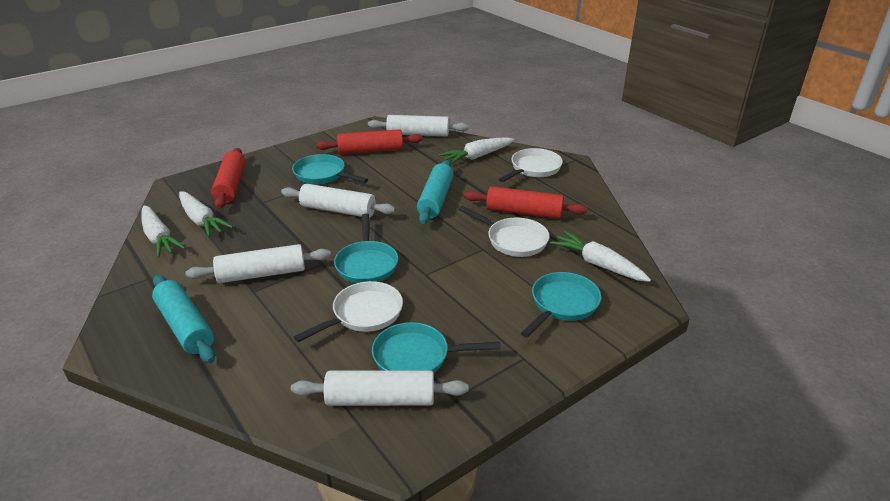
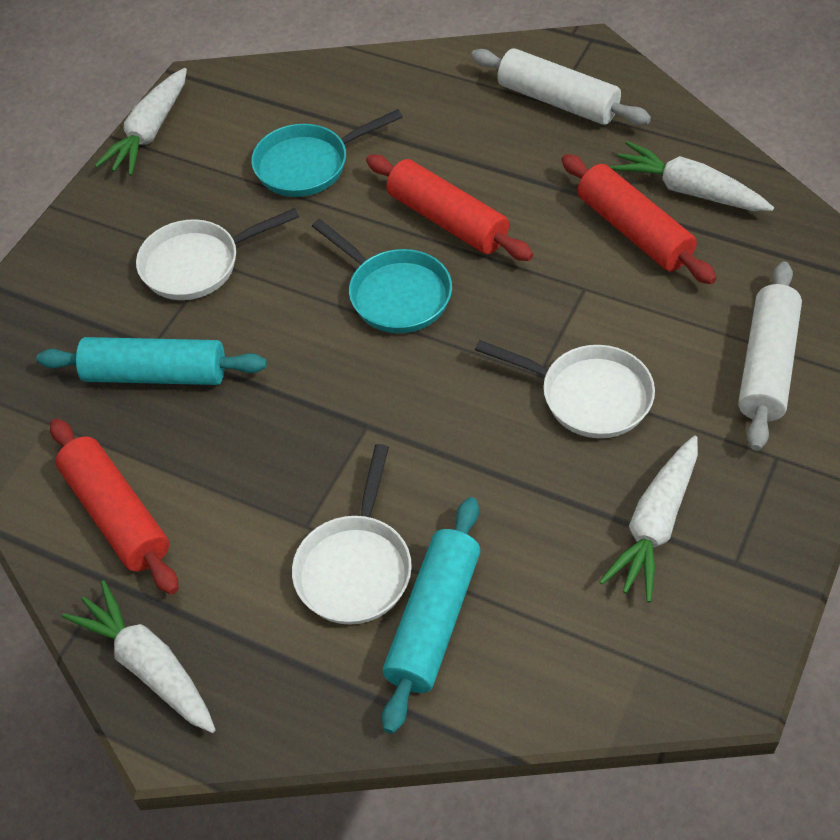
turquoise pan: [292,154,368,184] [334,214,398,283] [372,322,501,373] [521,272,601,338] = 4 -> [251,109,403,197] [312,219,452,333] = 2
white rolling pin: [185,244,331,283] [281,184,396,218] [291,371,469,406] [368,115,469,136] = 4 -> [471,48,651,125] [738,262,802,451] = 2

